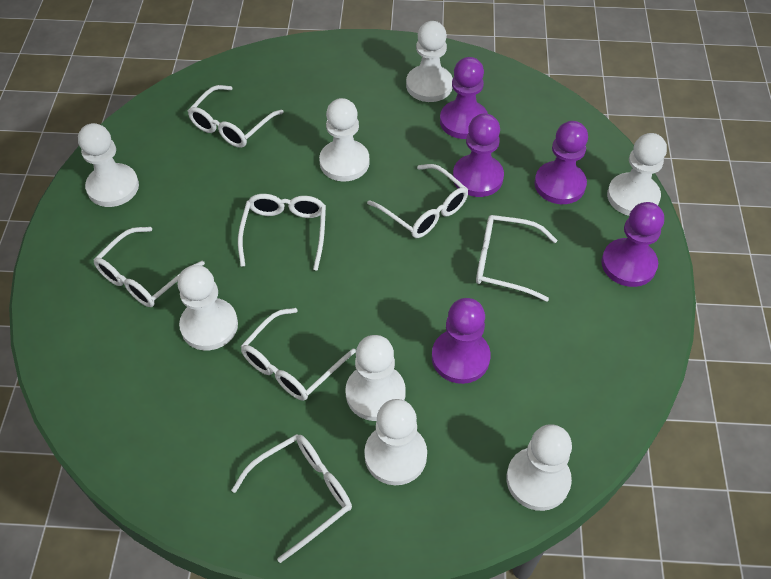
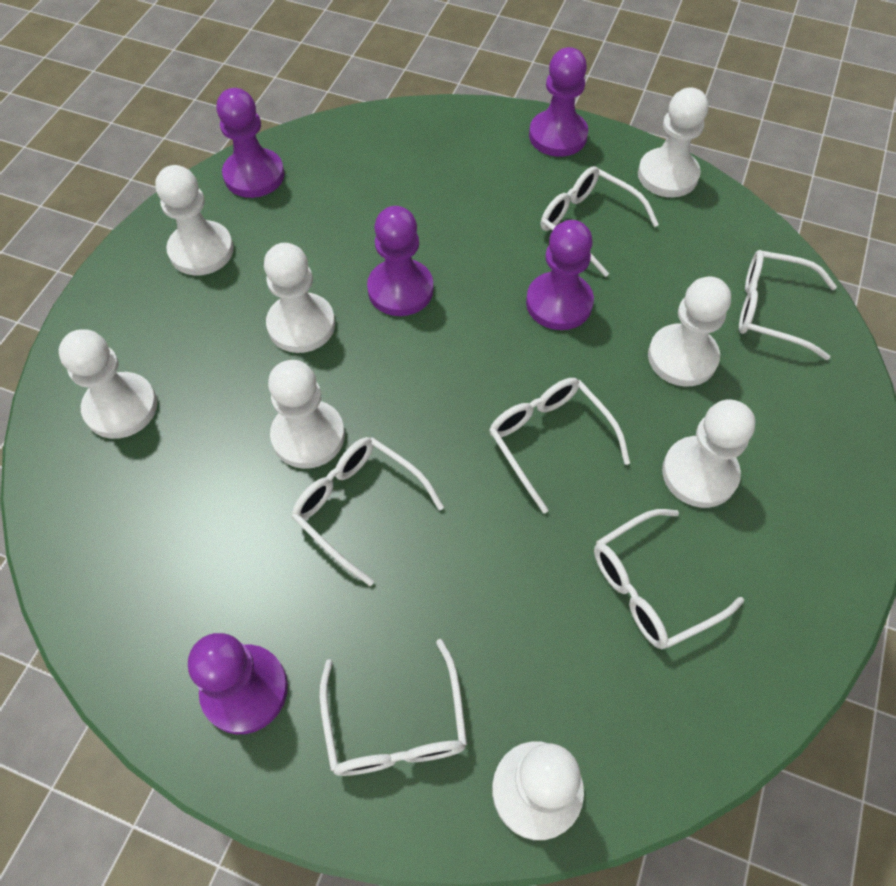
white glasses: [93,227,205,307] [188,85,284,148] [231,434,352,563] [238,194,326,271] [241,308,356,401] [367,164,468,238] [476,215,557,302] = 7 -> [292,437,444,586] [319,639,467,776] [489,378,630,514] [541,166,659,277] [594,509,744,649] [739,250,837,360] = 6

